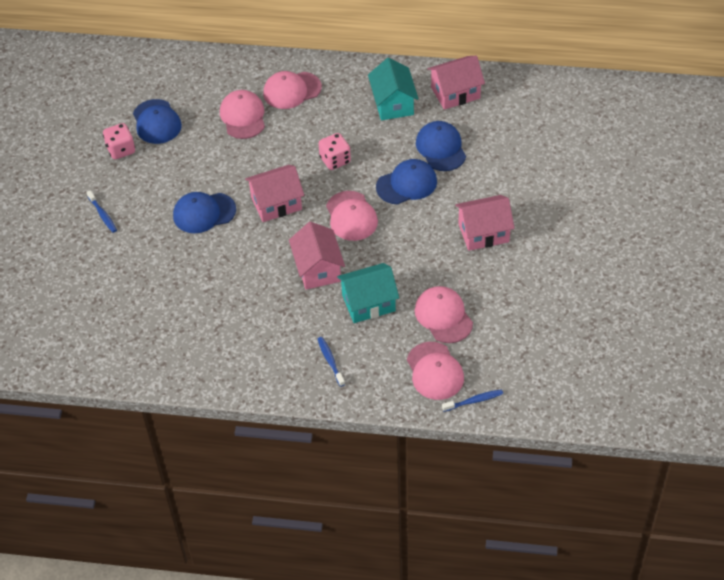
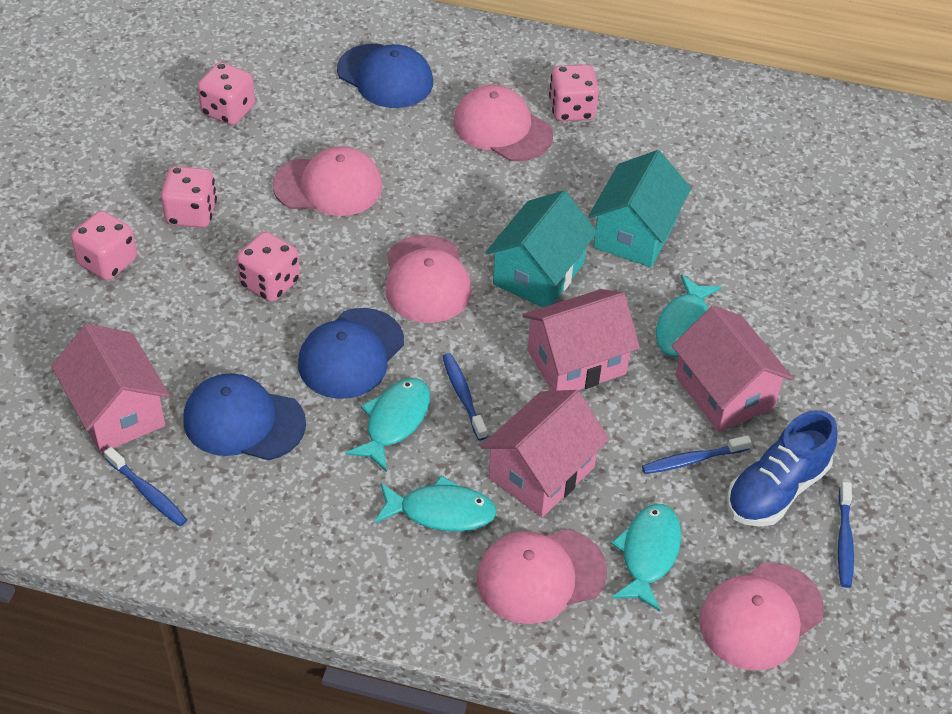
blue cap: [133,99,182,144] [173,192,236,233] [376,159,437,205] [416,121,466,171] = 4 -> [183,373,306,460] [298,308,404,399] [337,44,433,108] = 3
blue shoe: none = 0 -> [727,410,838,527] = 1
blue toothbrush: [87,190,117,233] [318,337,345,387] [442,389,503,412] = 3 -> [104,447,187,526] [442,353,487,440] [642,435,751,474] [838,482,854,588] = 4
pink dice: [103,123,135,159] [318,133,351,170] = 2 -> [71,211,137,280] [161,166,217,228] [197,62,255,125] [237,232,300,302] [549,65,599,121] = 5
turquoise fish: none = 0 -> [345,378,430,472] [374,475,497,532] [611,504,681,612] [656,274,722,357] = 4

